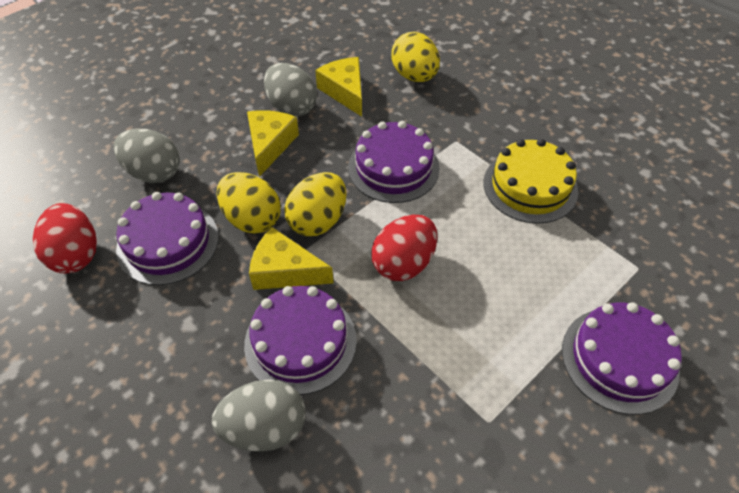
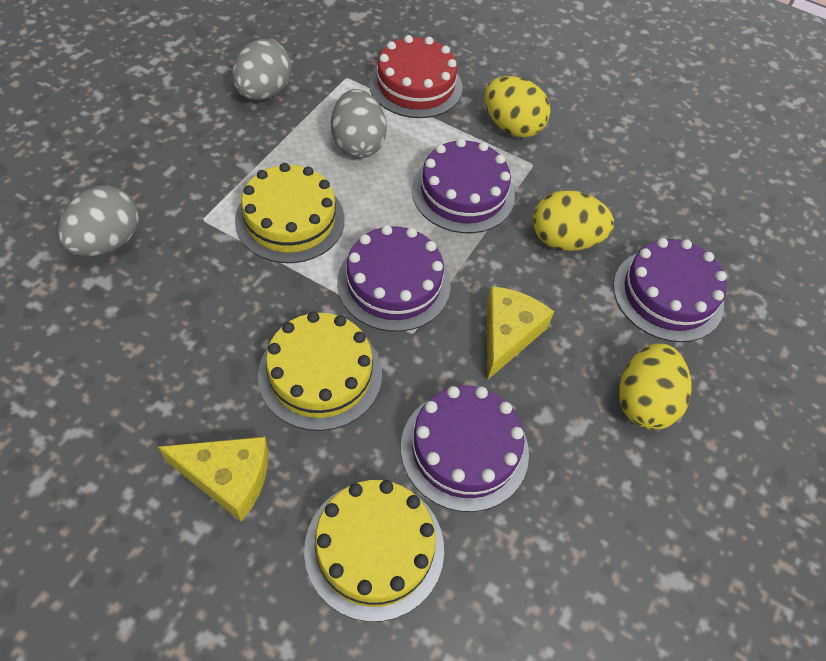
red cake: none = 0 -> [369,35,462,118] = 1
red egg: [33,203,97,273] [371,215,437,281] = 2 -> none = 0
yellow cake: [484,139,578,224] = 1 -> [235,163,345,263] [258,312,382,431] [304,480,444,622] = 3
yellow cheese: [247,110,299,177] [249,227,334,290] [315,57,362,117] = 3 -> [158,437,269,522] [486,286,554,380] = 2

